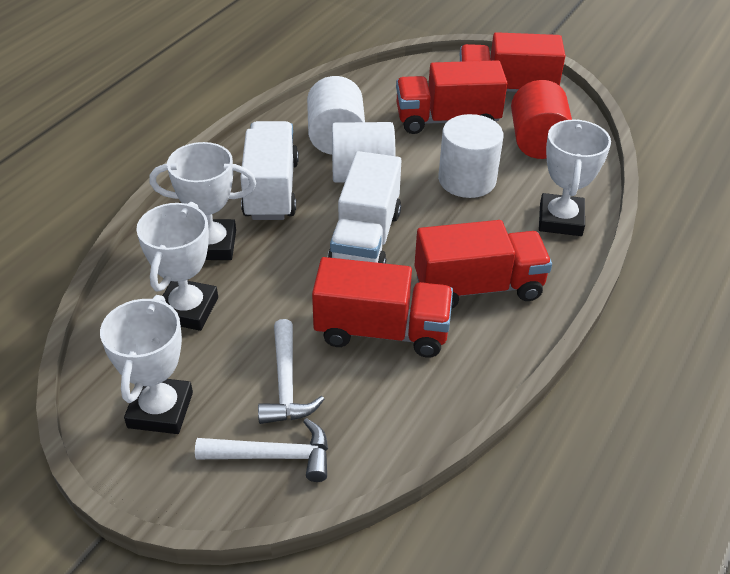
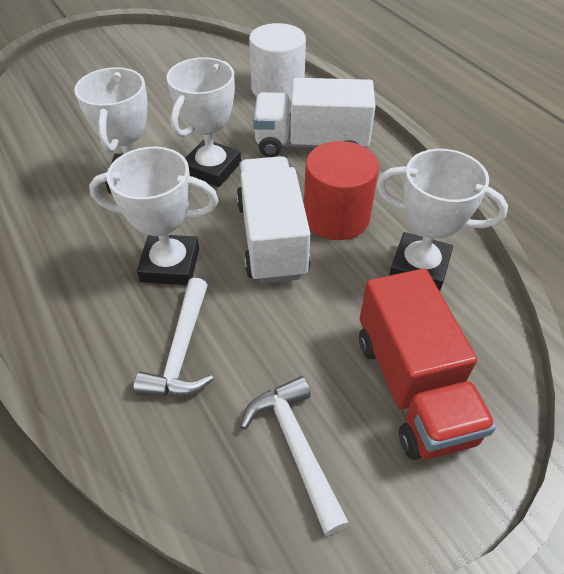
red truck: [312,257,453,358] [396,60,507,134] [414,220,552,309] [460,32,565,92] = 4 -> [359,269,496,460] = 1
white cylinder: [307,76,365,155] [332,122,395,183] [438,114,503,198] = 3 -> [249,23,306,101] = 1

